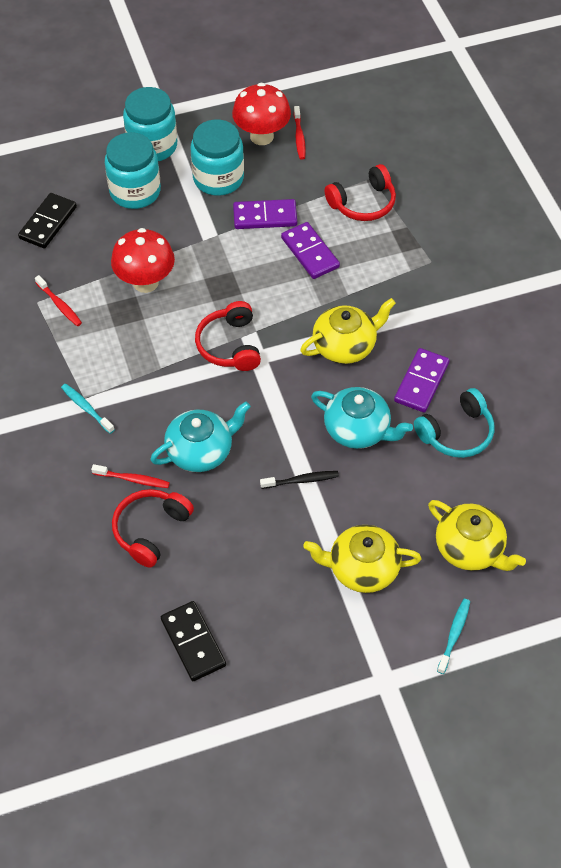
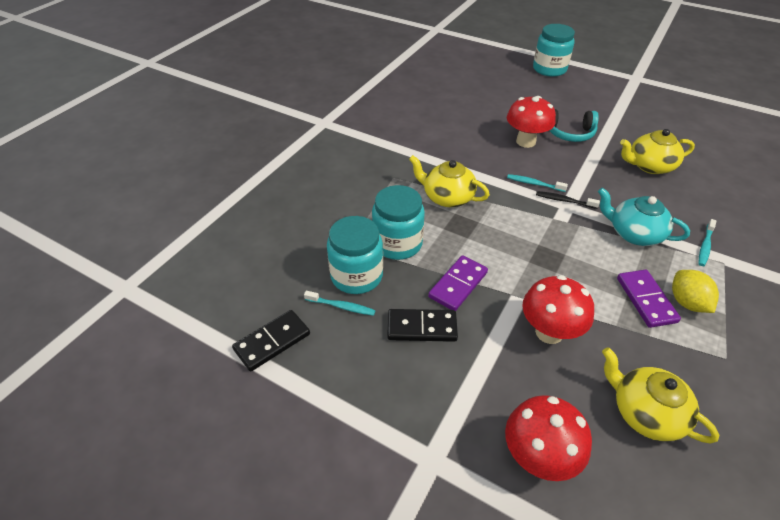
purple domino: [233,199,297,229] [281,222,340,279] [394,348,450,413] = 3 -> [428,255,488,311] [617,269,681,328] = 2
red headphones: [112,489,194,568] [195,301,261,371] [325,164,396,221] = 3 -> none = 0
red mushroom: [111,228,175,293] [232,83,291,145] = 2 -> [505,395,592,481] [507,96,556,148] [522,275,594,344] = 3
red toothbrush: [35,275,82,326] [91,464,170,488] [294,106,306,160] = 3 -> none = 0
turquoise teapot: [150,401,251,472] [311,387,413,449] = 2 -> [598,188,690,246] = 1
turquoise toothbrush: [61,383,115,434] [437,599,470,674] = 2 -> [304,291,376,316] [507,174,568,192] [698,219,716,266] = 3
yellow lemon: none = 0 -> [672,270,719,313] = 1

